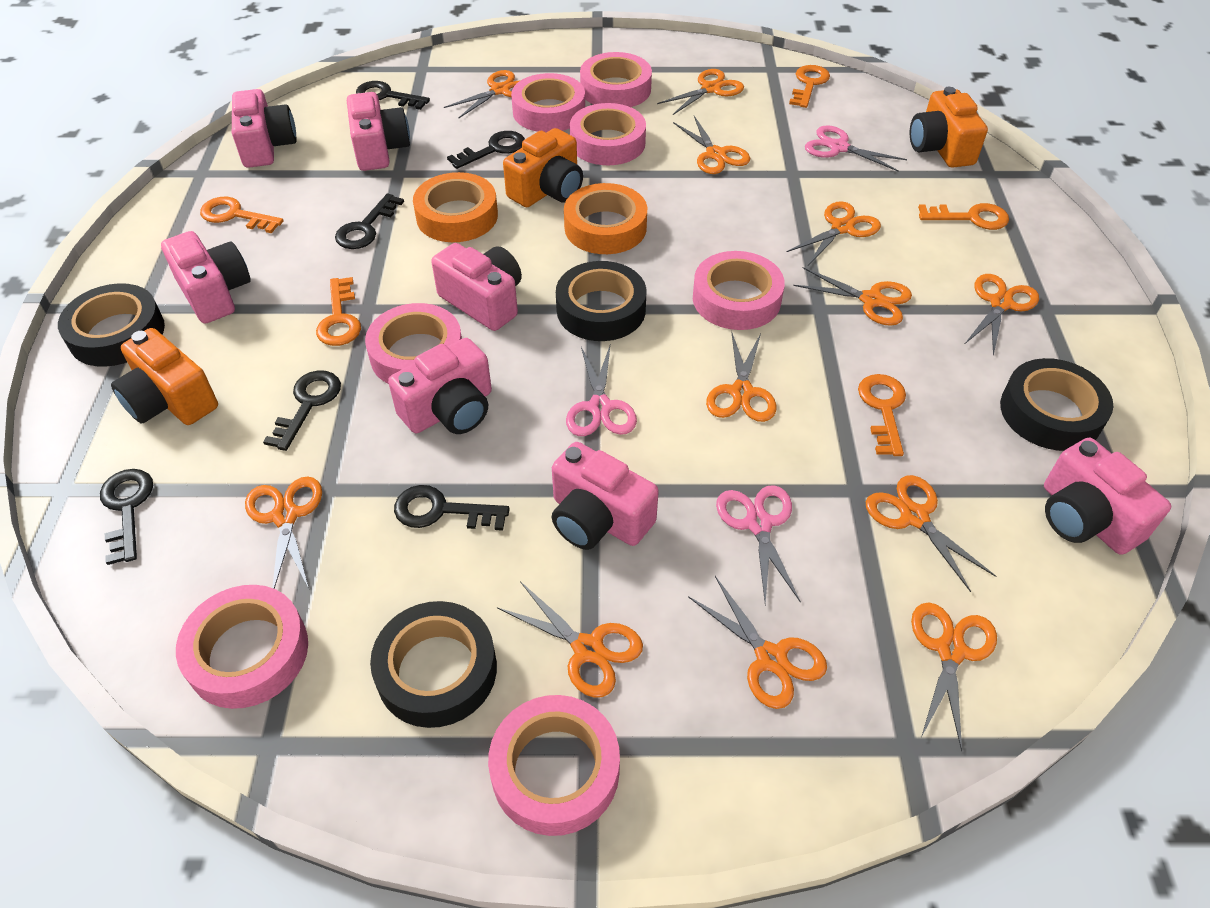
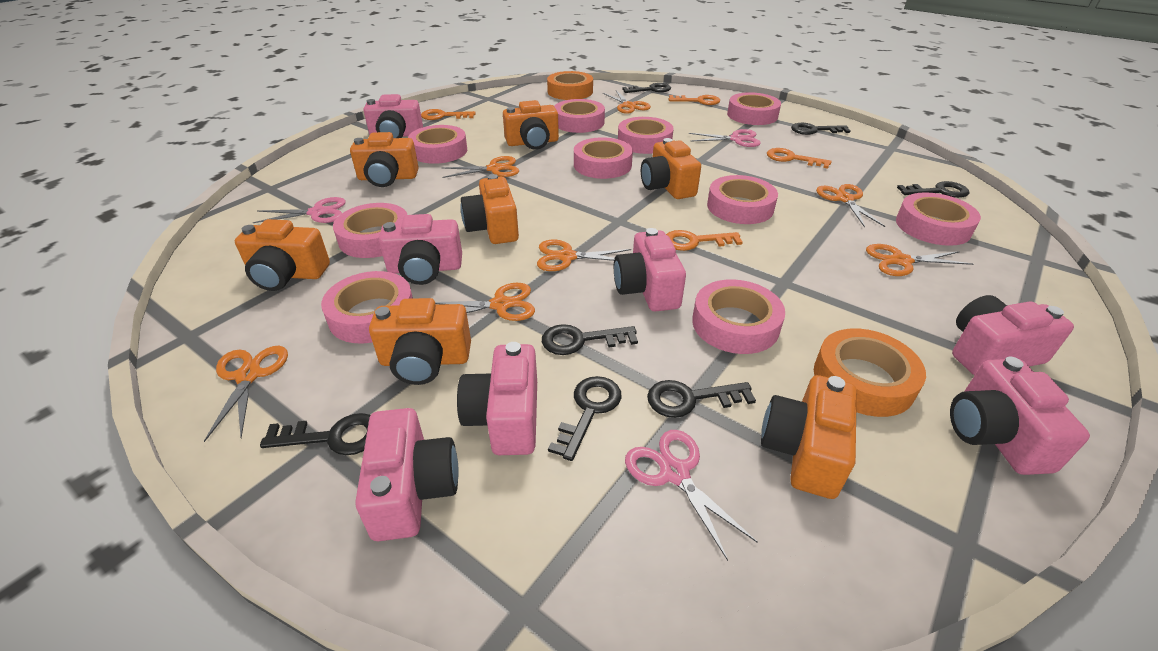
black key: [100,469,153,565] [263,370,341,451] [335,194,404,249] [356,81,430,110] [394,485,510,531] [447,131,525,169] = 6 -> [260,413,371,455] [542,324,638,355] [548,376,622,461] [622,83,671,93] [647,380,756,418] [791,123,851,135] [897,181,969,198] = 7
black tape: [58,283,165,367] [370,601,497,728] [556,261,646,341] [1000,358,1113,451] = 4 -> none = 0
orange camera: [111,328,218,425] [503,128,583,207] [910,87,988,168] = 3 -> [235,219,330,291] [350,132,419,187] [369,298,471,385] [460,174,519,244] [503,100,559,150] [641,138,701,199] [761,375,857,499] = 7
orange key: [200,197,284,233] [316,277,361,346] [789,65,830,108] [858,374,906,456] [918,203,1009,230] = 5 -> [421,109,475,120] [666,230,743,251] [668,95,720,105] [767,148,832,169] = 4
orange scissors: [245,476,322,589] [444,70,520,118] [497,581,643,698] [657,69,744,115] [673,116,750,174] [688,576,827,709] [706,331,777,422] [787,201,881,265] [793,267,912,326] [866,475,996,592] [911,603,997,751] [965,274,1039,355] = 12 -> [204,346,288,442] [435,283,535,321] [442,156,519,178] [537,240,631,271] [603,90,651,114] [816,184,885,228] [866,244,973,276] = 7
pink tape: [176,585,308,709] [365,303,462,384] [488,695,620,836] [511,73,585,132] [570,103,646,165] [580,52,652,107] [693,251,785,330] = 7 -> [321,271,413,343] [333,203,407,258] [408,125,467,164] [554,99,605,133] [574,137,633,179] [618,117,674,154] [692,279,785,354] [707,175,778,224] [727,92,781,125] [896,192,981,246] = 10

